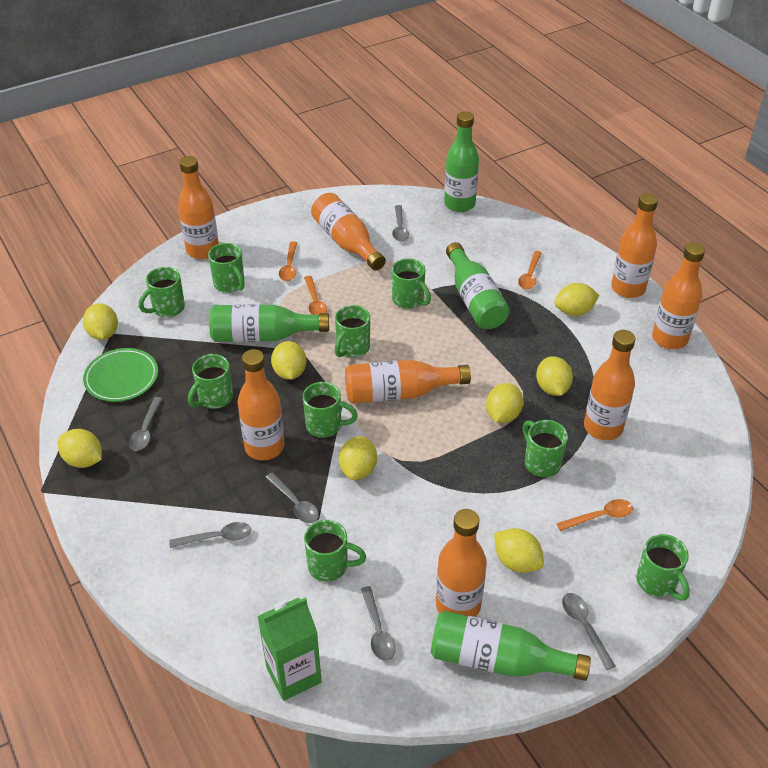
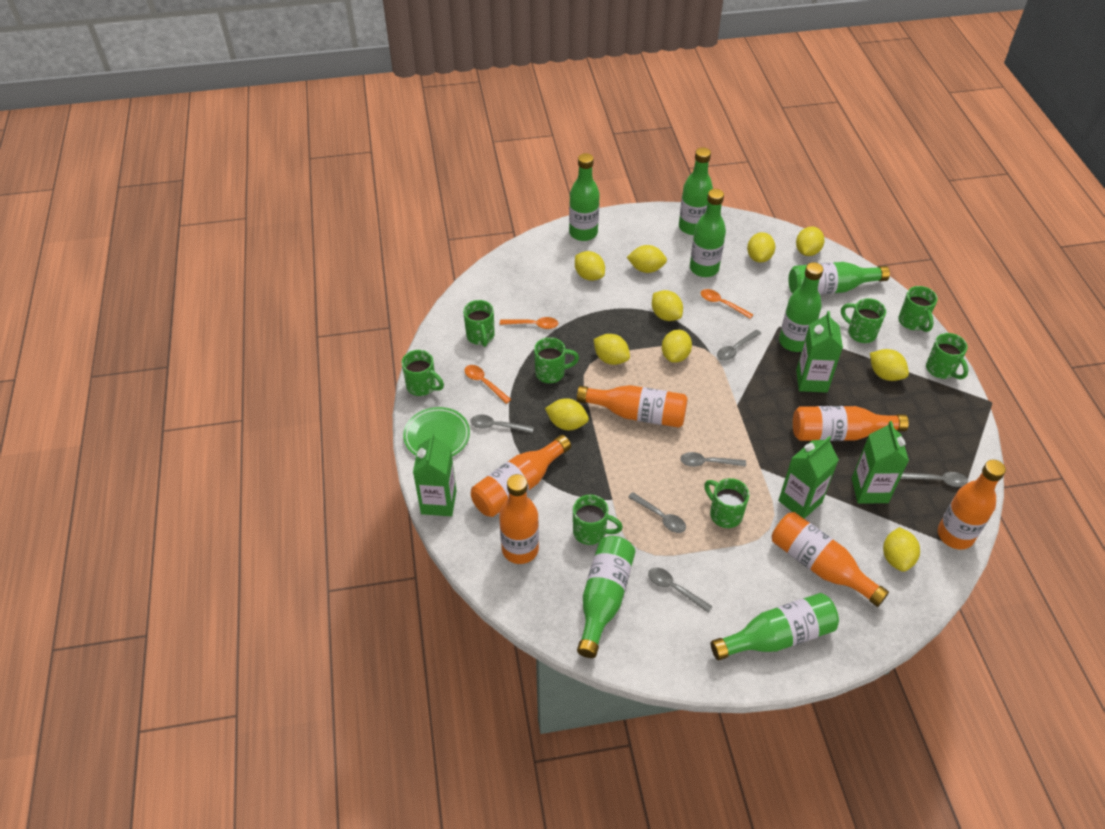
green bottle: [209,304,329,342] [431,611,591,681] [444,111,479,212] [446,242,510,329] = 4 -> [569,153,600,241] [577,536,635,658] [679,147,713,235] [690,189,726,277] [711,593,839,660] [779,262,823,352] [789,262,890,295] = 7
green carton: [257,597,322,701] = 1 -> [413,433,457,516] [778,436,839,519] [796,311,843,393] [852,421,909,504] = 4
green mug: [139,267,185,317] [188,354,233,409] [208,243,244,293] [303,382,358,438] [304,520,366,582] [334,305,370,357] [392,258,431,309] [523,420,568,477] [636,534,690,601] = 9 -> [401,350,444,396] [463,300,495,347] [534,337,579,383] [573,495,623,545] [704,478,750,528] [841,298,886,343] [898,286,938,332] [926,333,968,379] = 8
orange bottle: [178,156,219,259] [238,349,285,460] [311,193,386,271] [345,360,471,404] [436,509,487,617] [584,330,635,440] [611,193,658,298] [652,242,705,349] = 8 -> [471,435,571,517] [499,474,539,564] [577,385,688,428] [771,512,889,607] [793,406,909,441] [938,460,1006,549] = 6
orange spoon: [279,242,297,281] [304,276,327,315] [518,251,542,289] [557,499,633,531] = 4 -> [465,365,512,404] [500,317,558,329] [701,289,754,319] = 3
yellow lemon: [58,429,102,468] [83,303,118,340] [271,341,306,380] [339,436,377,480] [486,383,523,423] [494,528,544,573] [536,356,573,396] [554,283,599,316] = 8 -> [545,398,589,430] [575,251,605,281] [594,334,630,365] [627,245,667,273] [652,290,683,321] [662,330,692,363] [747,232,775,263] [796,227,825,256] [870,349,909,381] [883,527,920,572] = 10

